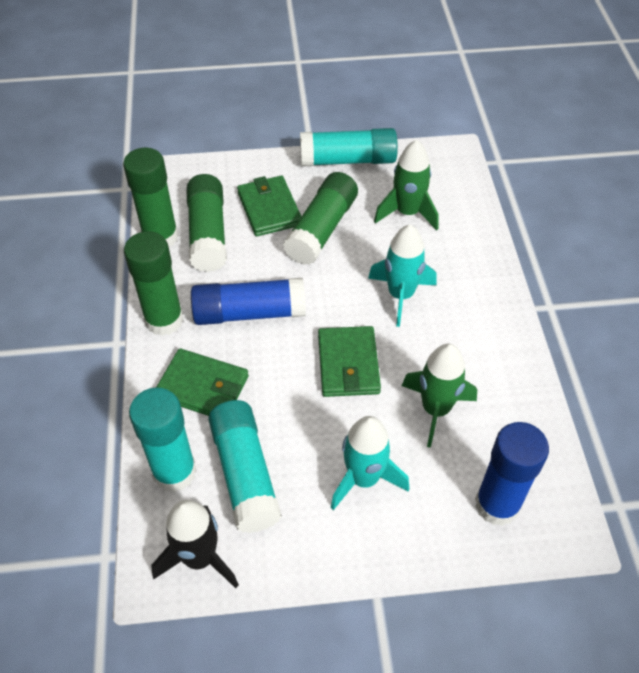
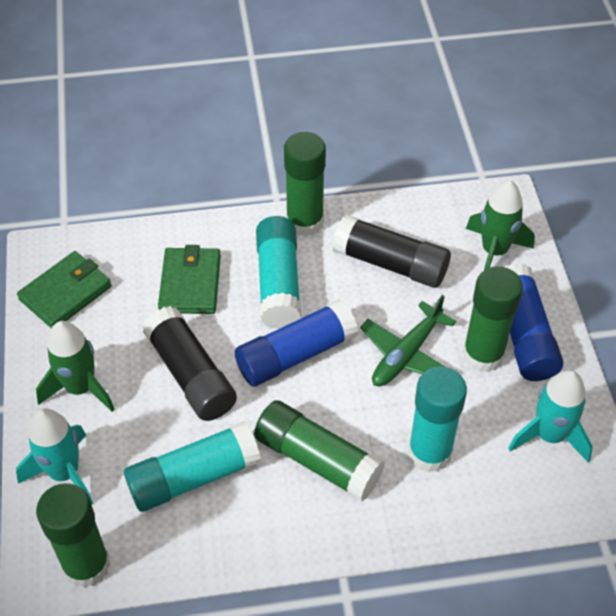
black glue stick: none = 0 -> [142,306,237,421] [332,215,451,288] = 2
black rocket: [151,500,239,588] = 1 -> none = 0
green plane: none = 0 -> [360,295,456,386] = 1
green wallet: [156,348,249,416] [237,176,302,236] [318,326,381,397] = 3 -> [17,251,112,329] [158,245,221,314] = 2

